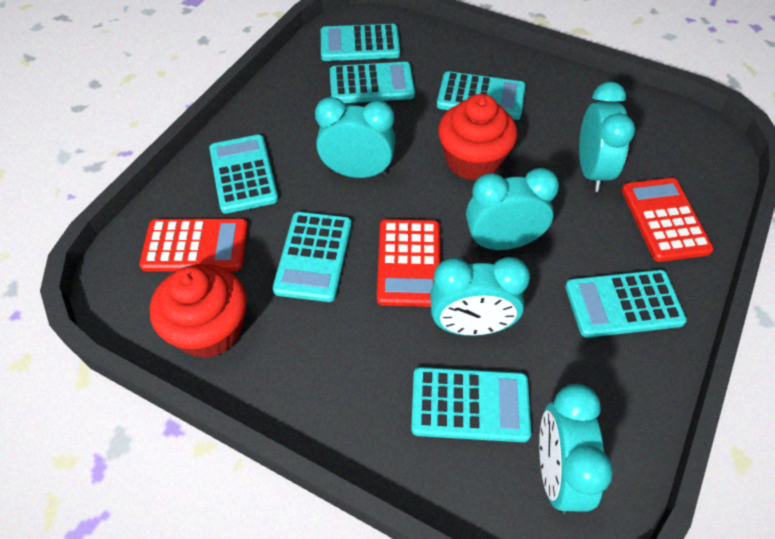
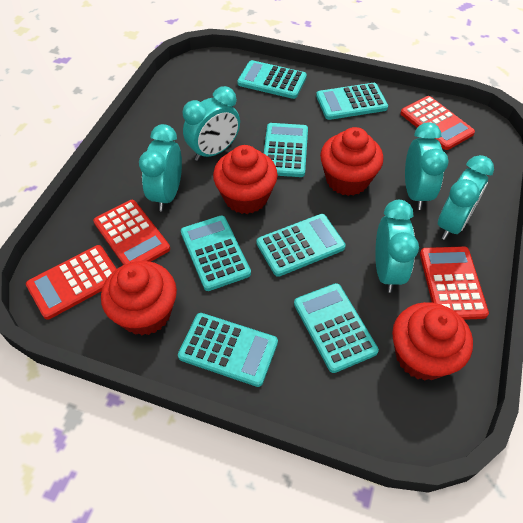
red calculator: [139,219,248,272] [377,219,440,307] [622,178,714,262] = 3 -> [26,245,117,320] [93,200,170,265] [400,96,475,150] [420,246,489,320] = 4
red cupcake: [150,264,247,358] [438,94,517,181] = 2 -> [101,261,177,335] [213,145,278,214] [320,127,383,196] [392,302,473,381] = 4

